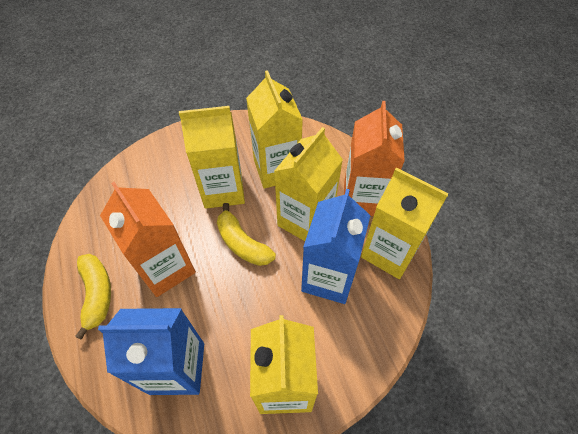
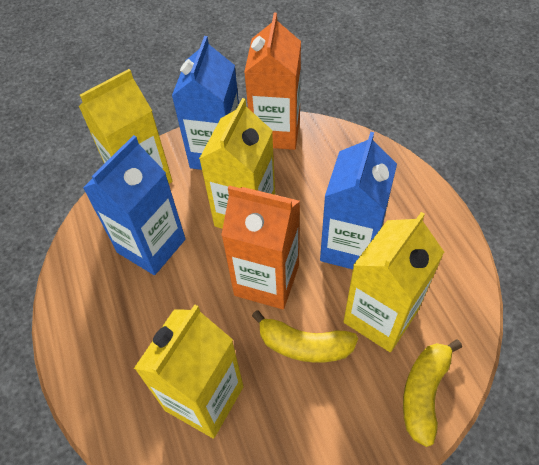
blue carton: [98,308,204,395] [301,189,371,304] = 2 -> [83,135,185,275] [172,36,239,170] [320,132,397,269] = 3
yellow carton: [179,106,245,209] [246,70,303,189] [250,315,318,414] [274,127,343,241] [361,168,448,279] = 5 -> [79,69,173,184] [134,305,244,439] [199,98,275,229] [343,212,444,352] = 4

